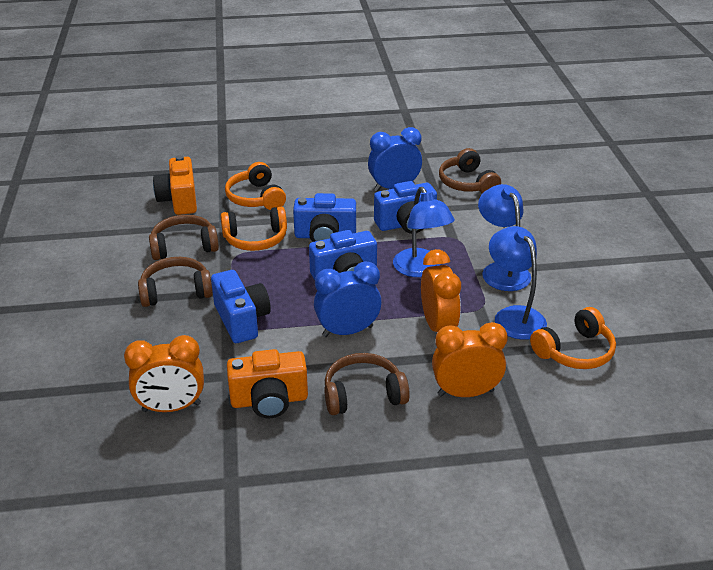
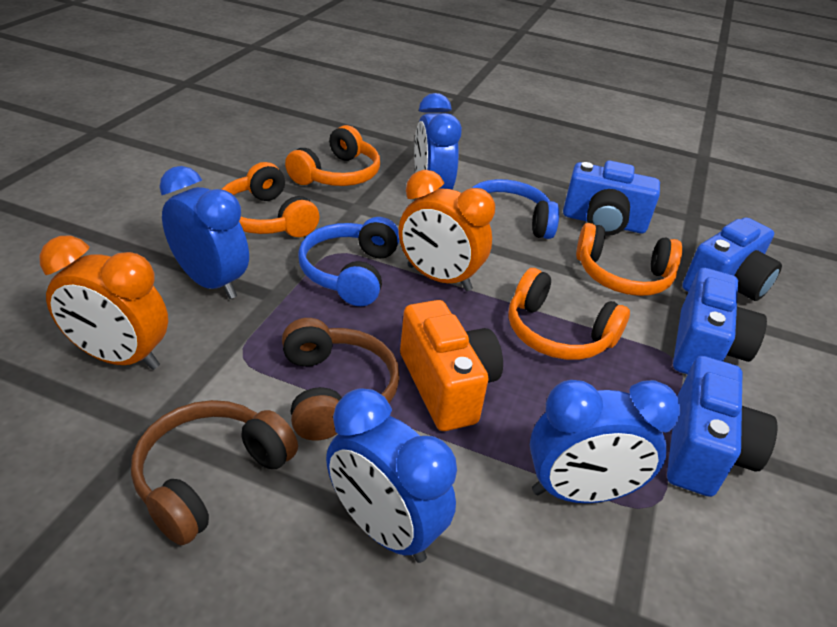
blue clock: [314,261,382,337] [368,127,422,192] = 2 -> [159,166,249,299] [326,389,457,563] [414,93,462,189] [530,380,681,503] = 4
blue headphones: none = 0 -> [298,217,399,306] [472,179,559,239] = 2
blue lamp: [393,187,455,277] [478,184,531,291] [489,226,547,340] = 3 -> none = 0
brown headphones: [138,257,213,307] [149,215,219,260] [324,353,410,415] [439,148,501,194] = 4 -> [131,400,298,545] [282,318,400,441] = 2
orange camera: [153,155,197,215] [227,349,308,418] = 2 -> [400,300,503,431] = 1
orange clock: [124,335,204,412] [421,249,461,332] [432,322,508,397] = 3 -> [39,236,168,370] [399,170,495,291] = 2
orange headphones: [221,207,287,251] [225,162,286,210] [530,307,616,369] = 3 -> [221,162,319,237] [285,125,380,186] [508,268,630,360] [576,223,682,296] = 4

